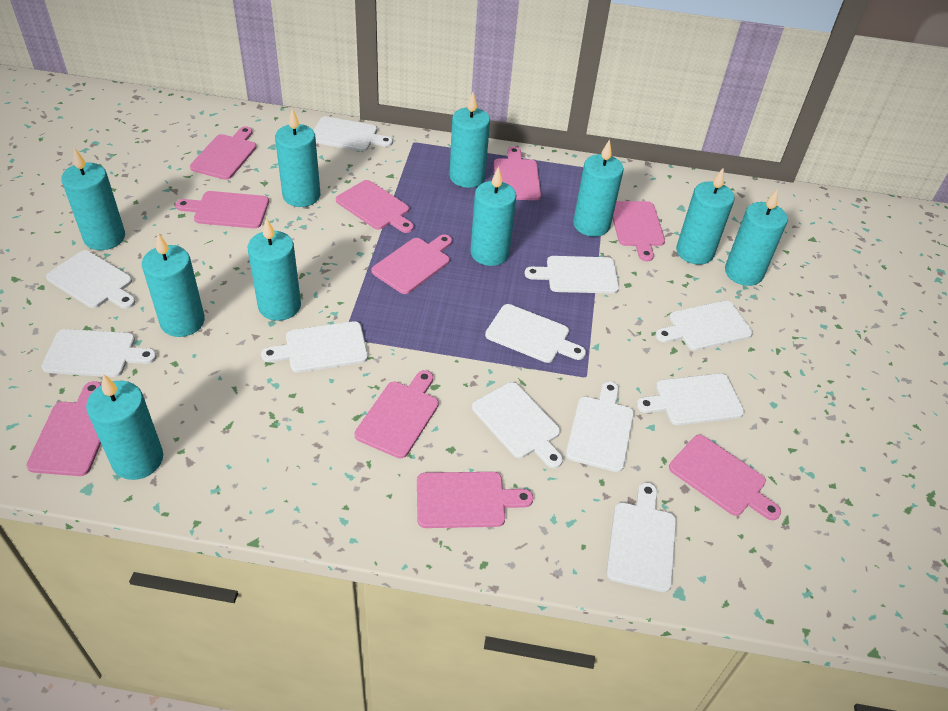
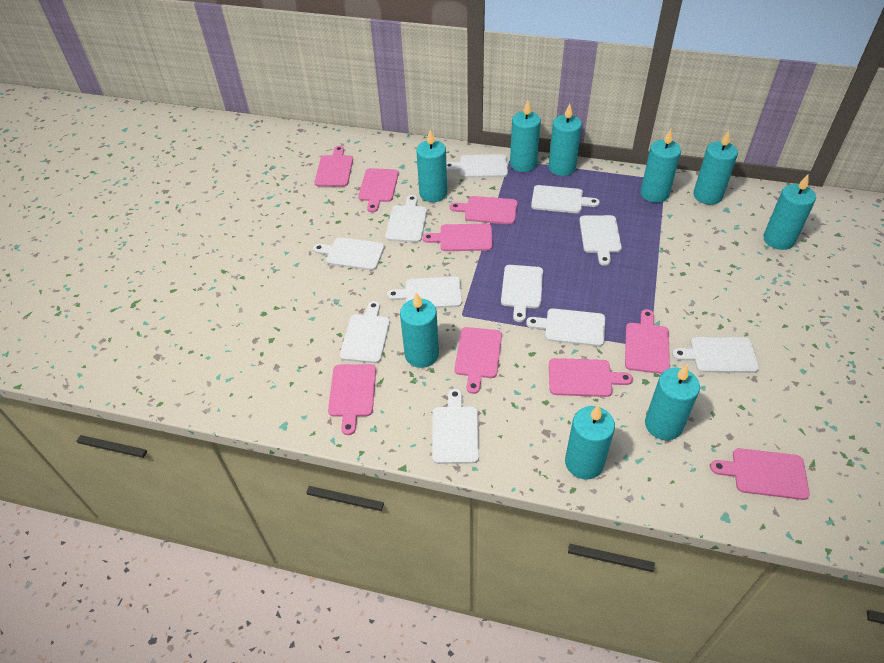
pink cutting board: [26,381,101,476] [176,191,269,228] [190,126,257,180] [336,180,414,233] [354,370,439,458] [371,234,452,294] [417,472,533,528] [494,146,541,200] [612,201,665,261] [669,435,781,520] = 10 -> [314,146,353,187] [328,364,376,435] [358,168,399,212] [423,224,493,251] [450,196,517,225] [454,327,502,394] [549,358,633,397] [625,309,670,374] [710,448,810,500] = 9
turquoise candle: [61,147,125,250] [86,374,163,480] [142,233,205,337] [248,217,301,321] [275,109,320,207] [449,92,490,188] [470,166,516,266] [573,139,624,237] [676,168,735,265] [725,189,788,286] = 10 -> [400,292,439,368] [416,130,447,202] [510,100,541,172] [548,103,582,176] [565,404,615,480] [640,129,681,203] [645,364,700,440] [693,130,738,205] [763,173,816,250] = 9

